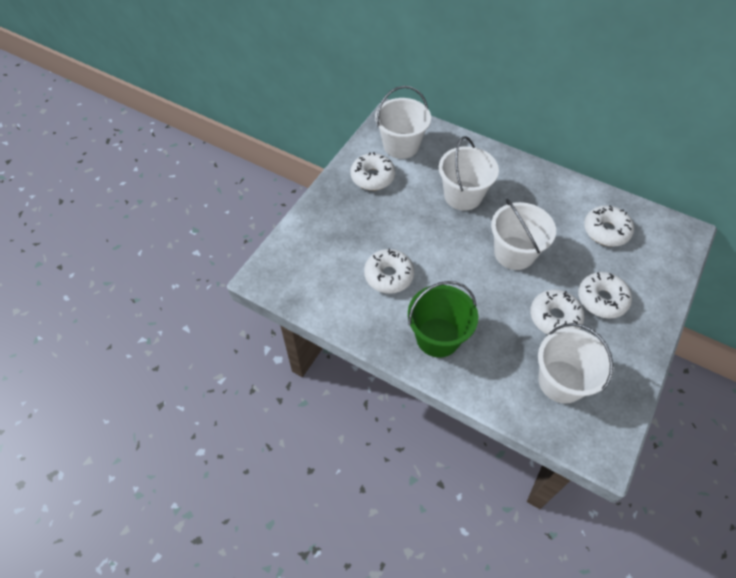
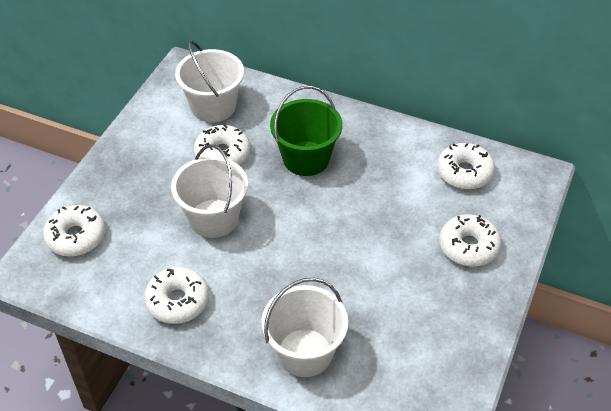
white bucket: [375,86,431,159] [439,136,499,211] [491,199,556,270] [538,323,613,404] = 4 -> [171,144,248,238] [175,41,244,122] [261,278,348,377] = 3

